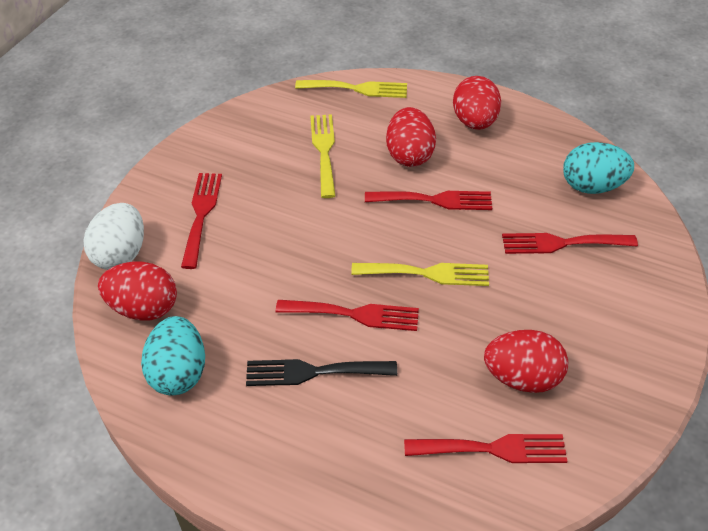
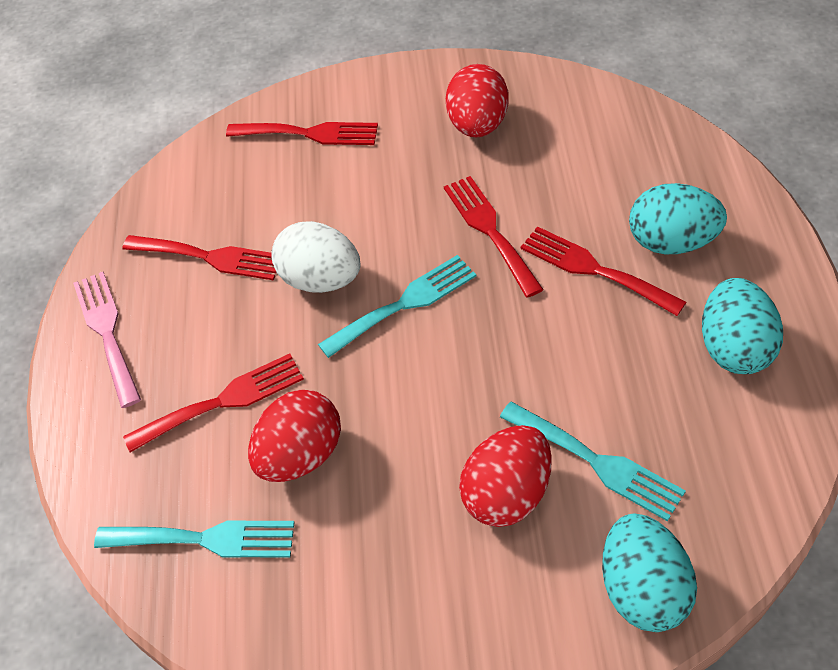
black fork: [246,359,397,386] = 1 -> none = 0
pink fork: none = 0 -> [73,272,141,408] = 1
red egg: [98,262,177,321] [386,107,436,167] [453,76,501,130] [484,330,568,393] = 4 -> [248,390,341,482] [446,64,508,137] [459,425,552,527] = 3
turquoise egg: [141,316,205,395] [563,142,634,194] = 2 -> [602,514,697,632] [629,183,727,254] [702,278,783,374] = 3
turquoise fork: none = 0 -> [94,520,295,558] [318,255,476,358] [500,401,686,521] = 3
yellow fork: [295,80,407,98] [310,114,336,198] [351,263,489,286] = 3 -> none = 0

